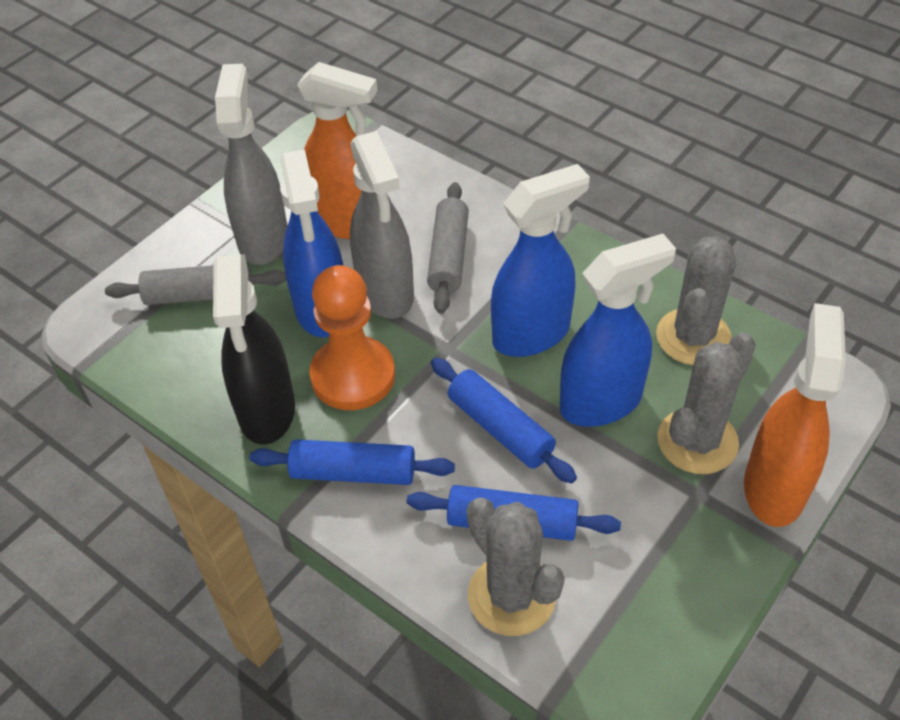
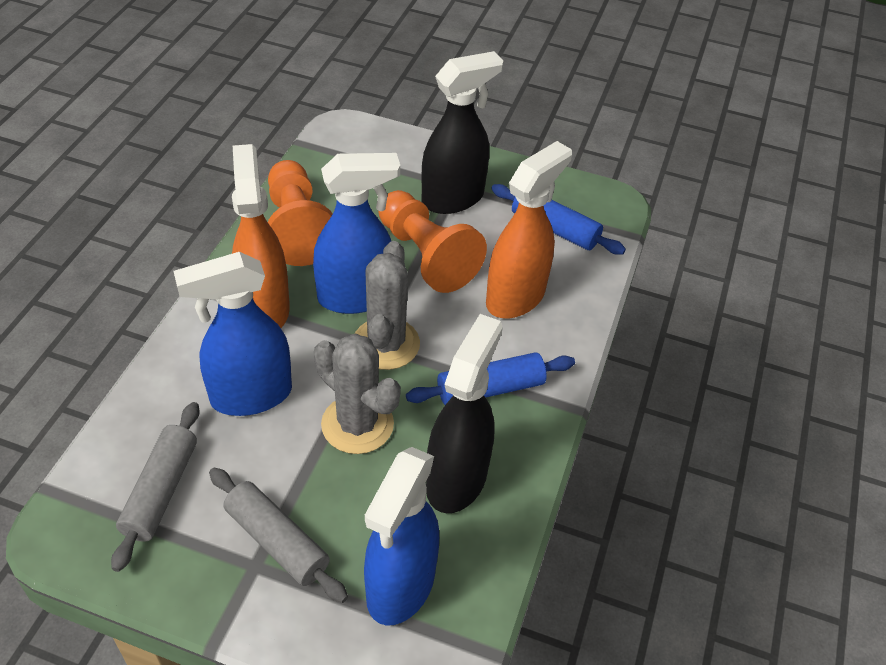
black spray bottle: [213,254,295,444] = 1 -> [422,51,503,214] [426,314,503,513] = 2
blue rolling pin: [249,439,455,485] [407,485,621,541] [431,358,577,484] = 3 -> [406,352,575,405] [491,184,626,255] = 2
grey cactus: [467,498,565,636] [656,237,736,365] [658,332,756,474] = 3 -> [313,333,401,454] [355,241,420,370] = 2
grey spray bottle: [215,64,287,265] [350,131,414,319] = 2 -> none = 0
orange pawn: [309,265,395,410] = 1 -> [268,160,332,266] [378,190,487,293] = 2

